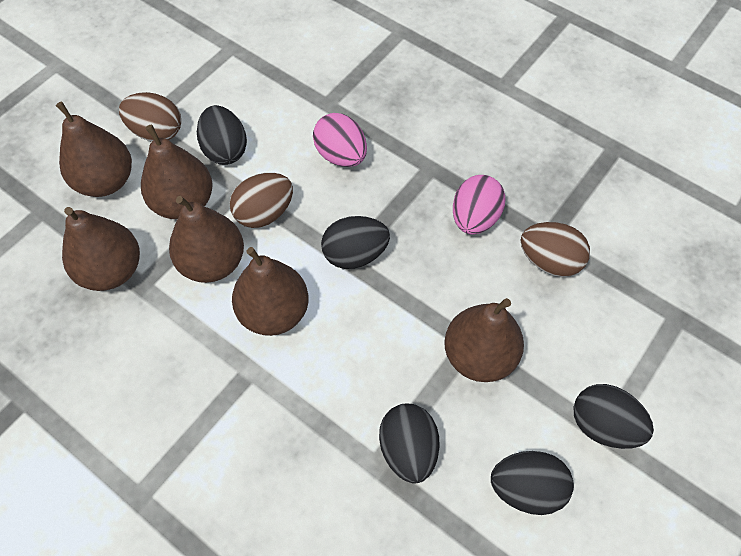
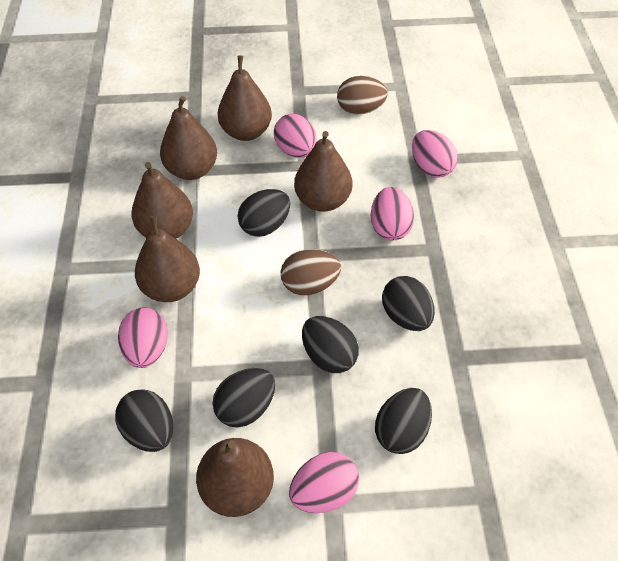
black egg: [197,105,247,165] [321,216,390,269] [379,404,440,483] [491,451,574,515] [574,384,654,449] = 5 -> [115,389,173,452] [212,368,275,427] [238,189,290,237] [302,316,359,373] [375,388,432,454] [382,276,435,331] = 6
brown egg: [119,92,181,142] [229,173,293,228] [521,222,590,277] = 3 -> [281,249,341,295] [337,76,388,115] = 2
pink egg: [313,113,367,167] [453,175,506,235] = 2 -> [118,308,168,368] [274,114,317,158] [289,452,359,513] [371,187,414,241] [412,130,458,178] = 5

